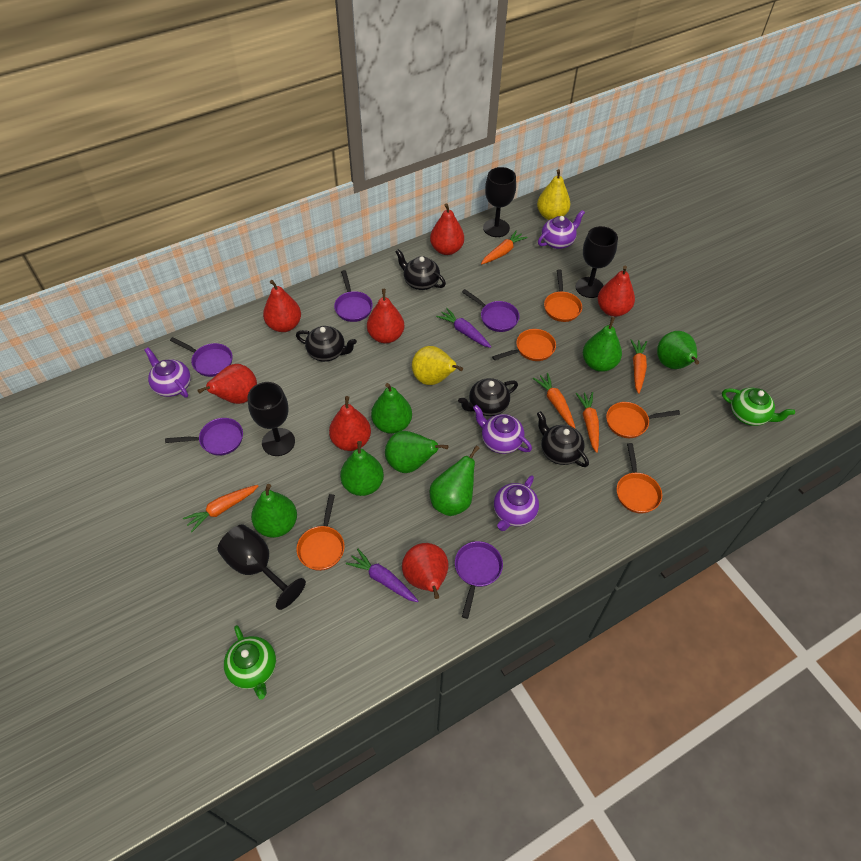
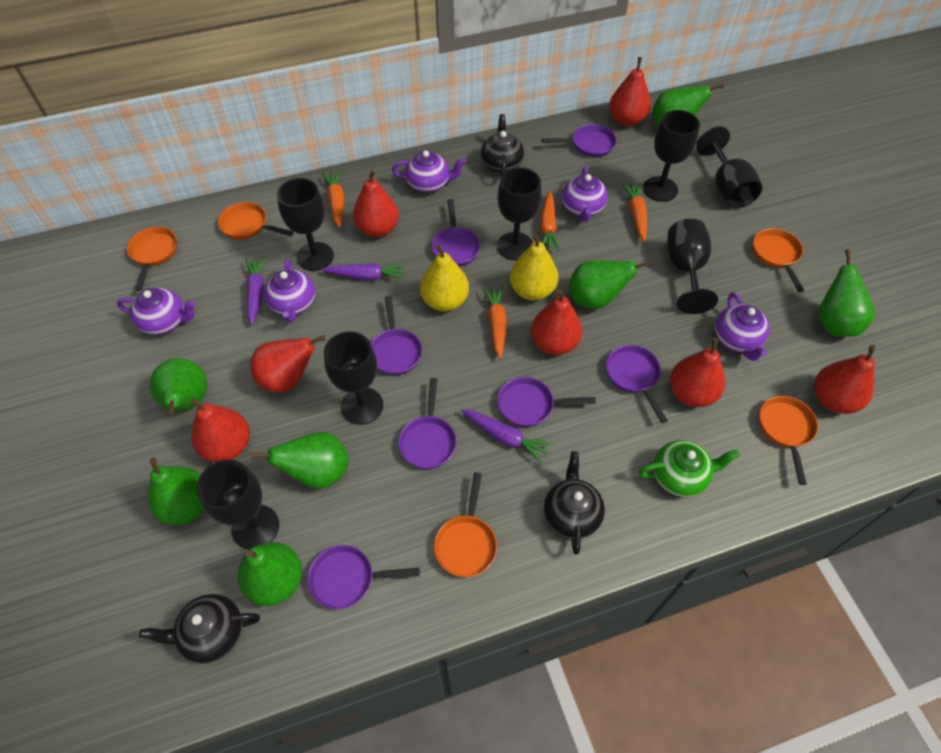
black goblet: [217,524,306,610] [247,382,295,456] [483,167,516,237] [576,226,618,298] = 4 -> [197,459,279,550] [277,178,334,271] [324,331,383,425] [497,167,541,260] [643,110,700,202] [667,219,718,314] [696,126,762,208] = 7
black teapot: [296,326,357,362] [395,249,446,290] [458,378,518,416] [537,411,589,467] = 4 -> [139,594,260,663] [481,114,524,177] [544,451,605,554] = 3
green teapot: [224,625,276,700] [722,388,795,426] = 2 -> [639,440,740,497] = 1
orange carrot: [183,485,258,532] [481,230,527,264] [533,373,575,428] [576,392,599,453] [630,339,647,394] = 5 -> [322,170,344,227] [482,286,507,359] [540,191,560,251] [622,182,647,242] = 4
purple carrot: [346,549,418,602] [436,308,491,348] = 2 -> [245,256,266,326] [321,263,406,280] [461,409,553,464] = 3
purple pan: [165,418,243,456] [170,337,232,377] [334,270,373,322] [455,541,503,619] [462,289,520,332] = 5 -> [308,545,420,609] [371,296,422,375] [398,378,457,469] [432,199,480,266] [498,377,596,427] [541,124,617,157] [606,345,668,423] = 7
purple teapot: [144,348,191,398] [473,405,532,454] [494,475,539,531] [538,210,585,249] = 4 -> [117,288,196,335] [264,258,315,323] [392,150,466,193] [562,166,608,222] [715,292,770,361] = 5

